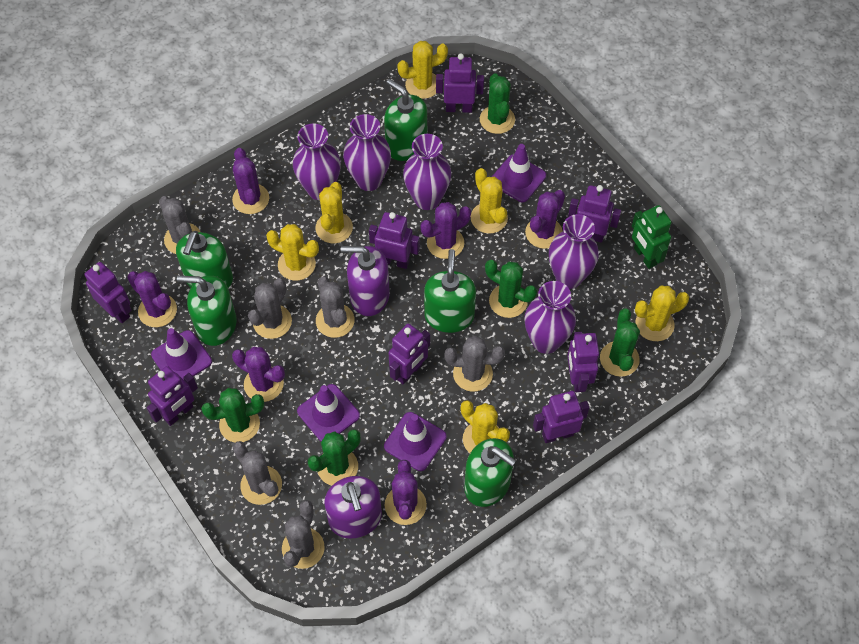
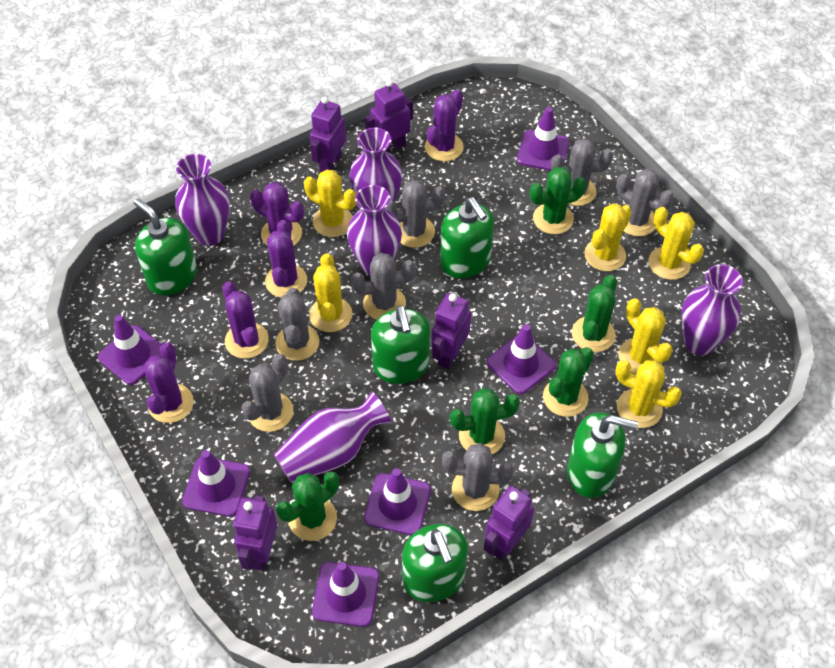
green robot: [632,205,672,269] = 1 -> none = 0
grey cactus: [159,196,200,254] [233,441,282,505] [248,278,292,339] [282,500,325,569] [316,276,355,338] [444,336,505,392] = 6 -> [241,354,293,432] [275,288,319,361] [351,253,416,320] [386,180,445,248] [442,443,514,511] [551,138,613,206] [616,169,674,236] = 7
purple cactus: [127,271,177,327] [232,148,269,214] [232,347,285,402] [384,460,427,525] [421,202,471,259] [525,190,565,249] = 6 -> [144,342,194,423] [222,281,269,359] [250,182,304,246] [265,220,307,297] [425,89,464,161] = 5
purple robot: [85,262,132,323] [147,366,198,426] [369,212,420,269] [388,324,430,385] [436,53,484,113] [533,391,590,443] [567,332,599,392] [568,185,621,243] = 8 -> [233,495,277,571] [310,97,346,173] [365,80,413,153] [431,293,471,369] [484,486,534,560] = 5
purple soap dispenser: [324,476,382,538] [341,246,390,316] = 2 -> none = 0
purple traffic cone: [151,328,212,380] [297,384,360,441] [384,412,447,471] [492,144,546,202] = 4 -> [98,315,162,385] [182,450,250,517] [312,562,380,627] [364,468,431,535] [486,324,556,394] [517,107,570,171] = 6

